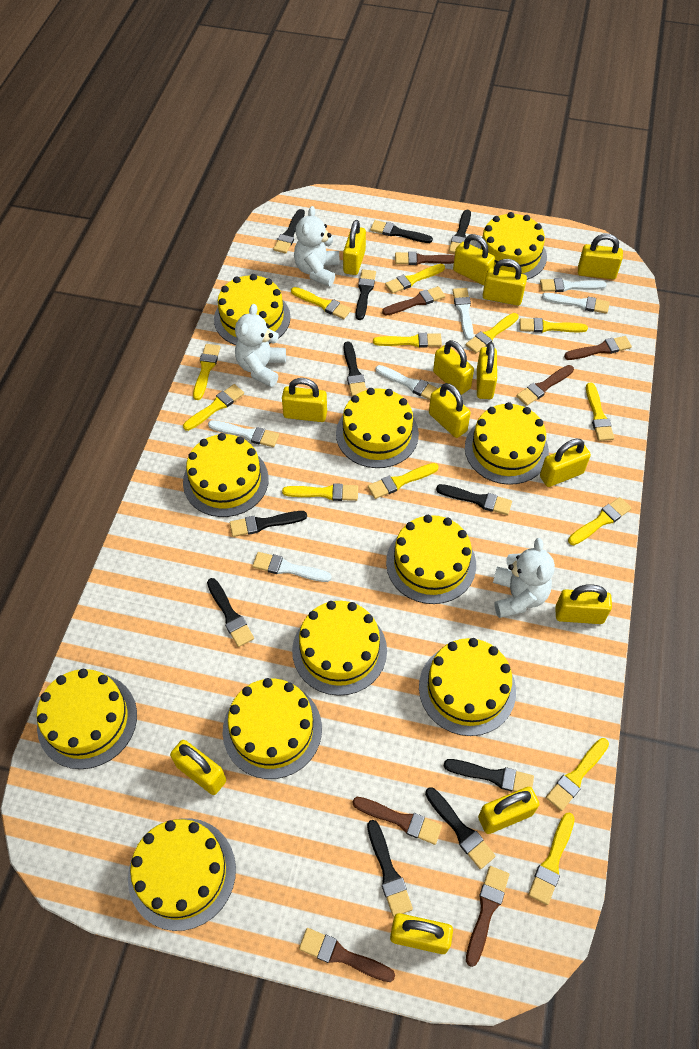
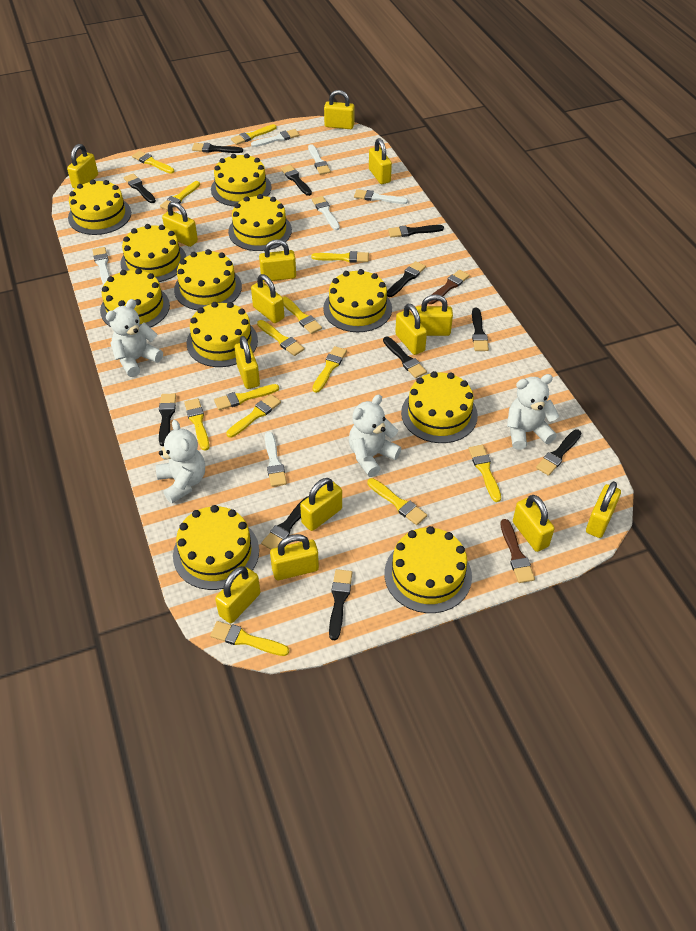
brown brush: [299,928,395,982] [352,797,442,845] [382,286,445,316] [395,251,455,265] [466,866,509,967] [516,365,574,406] [564,336,632,360] = 7 -> [428,270,469,304] [501,519,535,583] = 2
white teddy bear: [235,304,286,387] [294,206,340,286] [493,538,555,618] = 3 -> [106,299,163,377] [156,420,205,503] [349,394,402,477] [507,374,559,450] = 4
yellow padlock: [170,740,226,795] [282,378,327,422] [343,220,366,275] [390,913,453,954] [429,383,471,438] [433,340,474,395] [453,234,495,285] [477,342,497,399] [478,787,540,834] [483,259,527,306] [540,439,591,487] [555,584,612,624] [578,234,623,279] = 13 -> [67,144,98,188] [162,202,198,247] [215,566,260,624] [235,336,260,389] [251,274,284,323] [259,239,296,282] [270,534,319,580] [300,478,342,531] [324,90,355,129] [369,138,392,184] [395,304,427,355] [416,294,453,336] [513,495,555,552] [586,481,621,538] = 14

